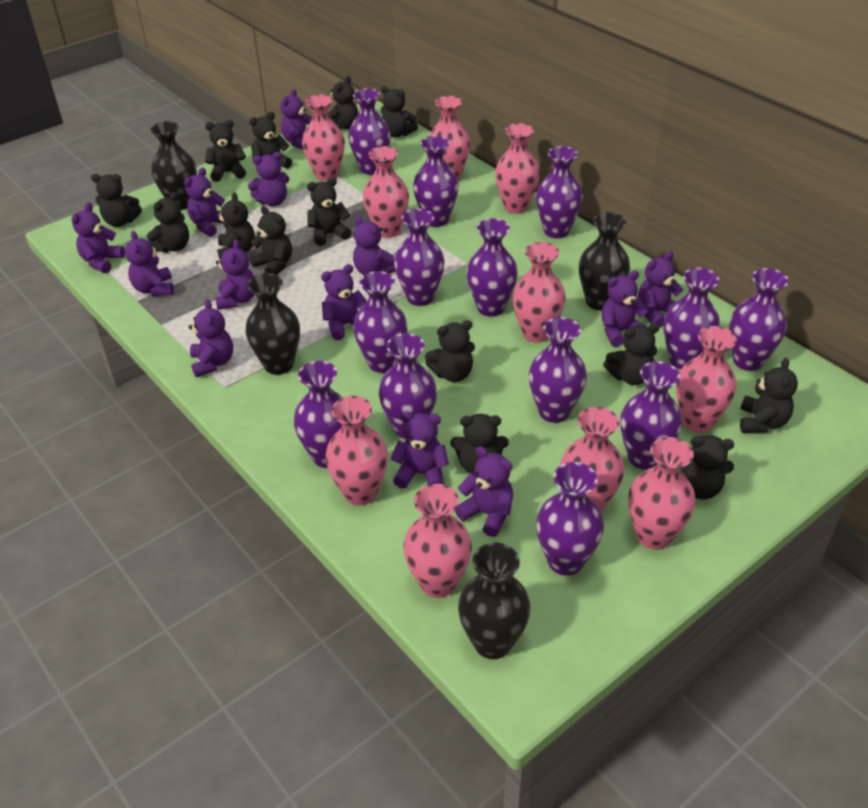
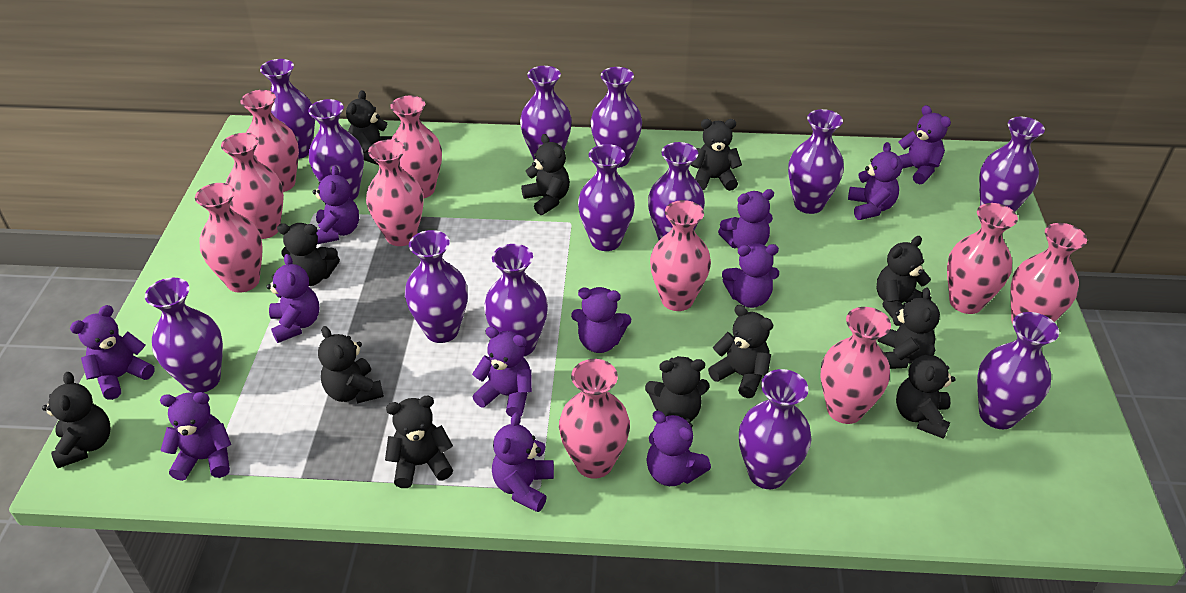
black teddy bear: [91,174,142,227] [147,192,189,253] [205,120,246,182] [216,192,255,260] [249,112,292,169] [249,206,292,275] [307,177,351,246] [328,76,358,130] [381,86,418,138] [425,320,475,382] [450,414,509,474] [603,323,659,385] [680,435,734,499] [740,358,798,433] = 14 -> [42,372,111,468] [277,223,340,286] [318,326,384,404] [346,90,393,165] [385,396,453,488] [521,134,570,215] [645,356,710,421] [691,119,742,191] [708,305,773,398] [877,236,931,319] [877,287,940,369] [896,344,956,439] = 12
black vase: [150,121,197,210] [245,273,300,375] [458,542,531,659] [579,212,630,310] = 4 -> none = 0
purple teddy bear: [72,202,125,273] [125,231,174,296] [184,168,225,237] [189,299,233,377] [215,239,254,310] [248,152,289,206] [281,89,312,150] [321,264,367,340] [353,216,395,275] [390,411,449,489] [455,446,513,537] [602,270,648,347] [638,251,683,328] = 13 -> [70,305,155,400] [160,392,231,481] [266,254,319,343] [312,165,359,244] [472,327,532,417] [492,412,554,512] [571,287,631,353] [646,411,711,486] [718,189,774,248] [722,243,779,308] [848,142,902,220] [898,105,951,185] = 12

